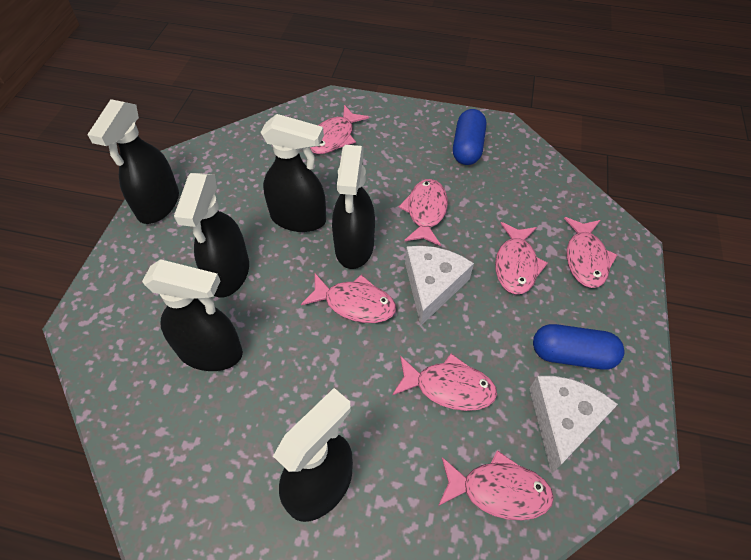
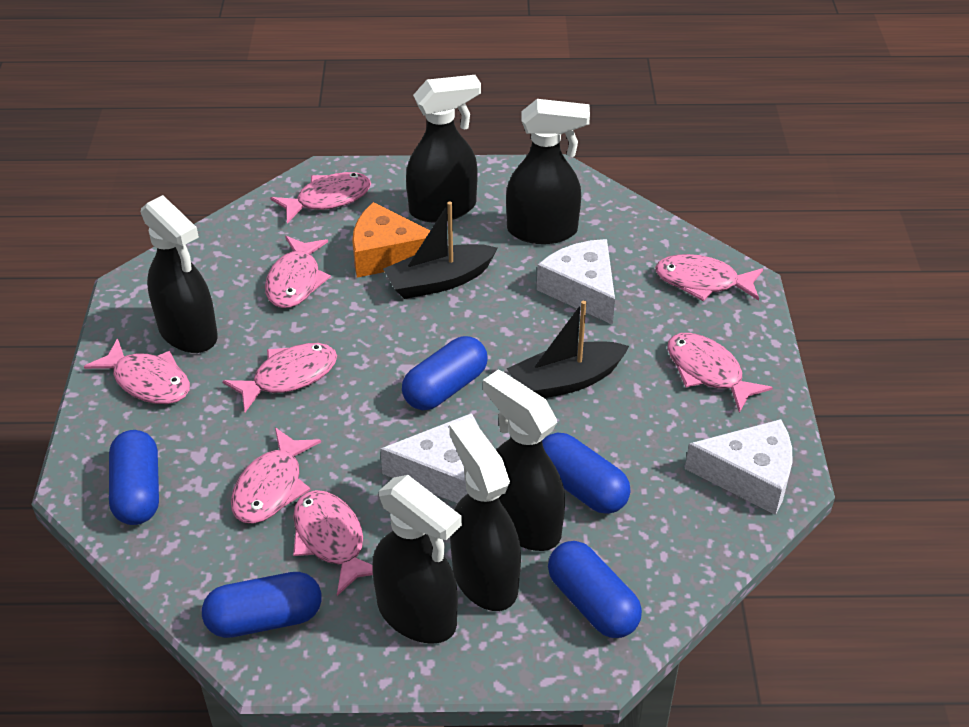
black boat: none = 0 -> [383,201,498,299] [507,300,629,398] = 2
blue capsule: [453,109,486,165] [533,324,624,370] = 2 -> [109,430,159,525] [202,572,322,638] [402,336,487,410] [542,433,630,514] [548,541,642,638] = 5
orange cheese: none = 0 -> [352,202,431,278] = 1
pink fish: [301,273,396,323] [310,105,369,154] [392,353,497,411] [398,179,448,246] [438,450,554,520] [495,222,548,294] [564,217,617,288] = 7 -> [84,338,190,404] [223,343,337,412] [231,427,321,524] [265,236,331,308] [271,172,371,223] [293,490,373,596] [655,254,763,301] [667,333,773,413] = 8
white cheese: [405,246,474,325] [529,376,618,474] = 2 -> [380,413,479,503] [537,239,615,325] [685,419,792,515] = 3

